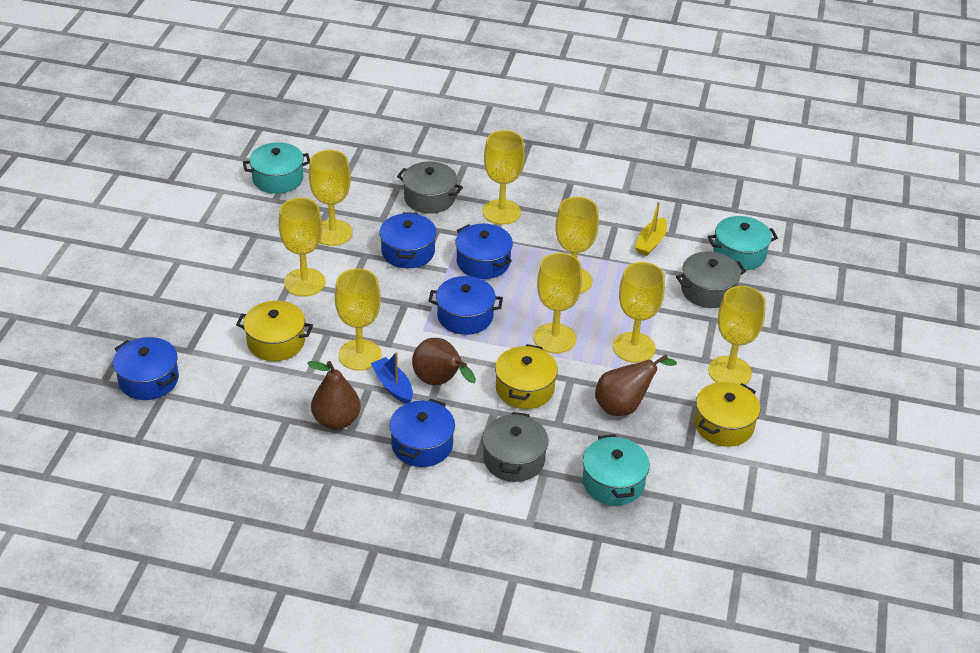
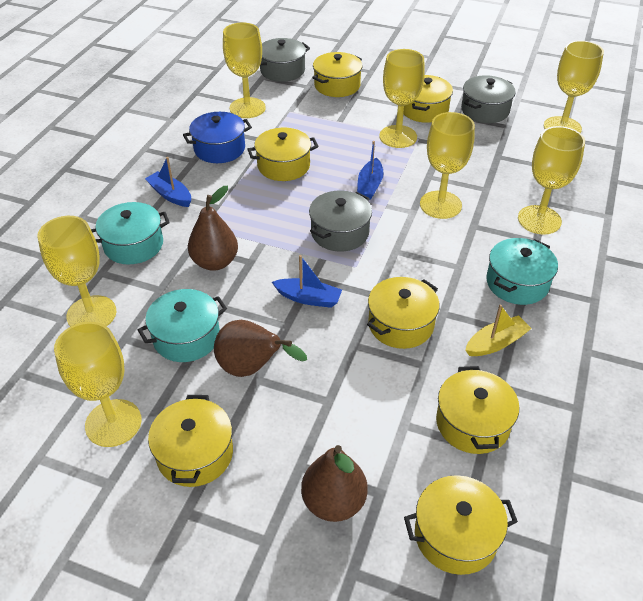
blue boat: [371,352,413,404] = 1 -> [145,157,191,207] [272,255,342,308] [357,141,383,200] = 3
blue pot: [113,337,179,400] [379,212,437,268] [389,399,455,467] [429,276,503,335] [455,224,513,279] = 5 -> [183,112,252,163] = 1
yellow goblet: [279,198,325,296] [309,150,353,246] [335,268,382,371] [482,130,525,225] [534,253,582,353] [556,197,599,294] [613,262,665,363] [708,286,766,385] = 8 -> [37,216,116,327] [54,322,141,447] [223,23,266,118] [379,49,425,148] [420,112,475,219] [518,126,585,235] [544,41,604,133] = 7
yellow pot: [236,301,313,361] [495,344,558,409] [694,382,760,447] = 3 -> [148,395,233,487] [247,128,318,181] [312,52,362,97] [367,277,440,349] [403,75,453,123] [404,475,518,575] [436,366,519,454] = 7

